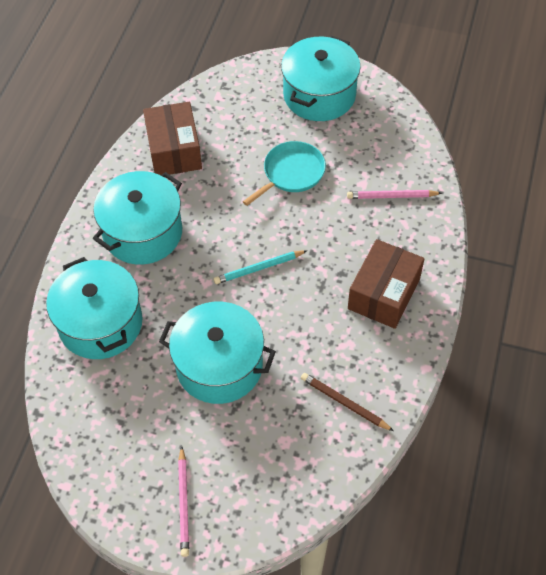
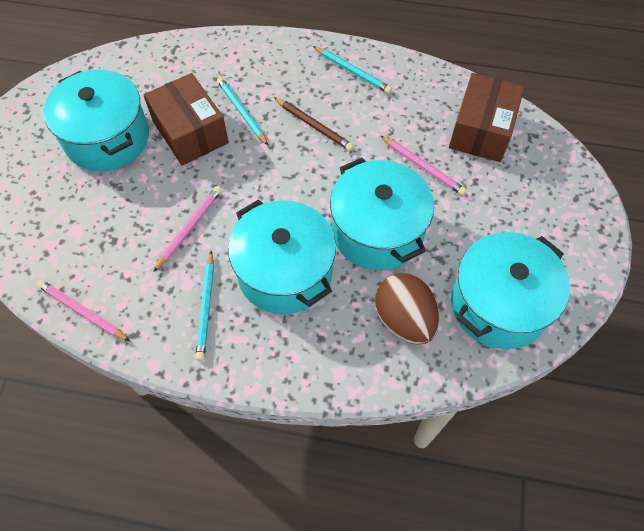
brown egg: none = 0 -> [375,273,439,345] = 1
pink pencil: [178,446,189,557] [347,190,442,199] = 2 -> [37,280,130,341] [153,186,222,272] [381,136,467,196] = 3
turquoise pan: [243,141,326,206] = 1 -> none = 0
turquoise pencil: [214,250,307,284] = 1 -> [195,250,214,361] [217,77,269,146] [313,46,392,94] = 3

